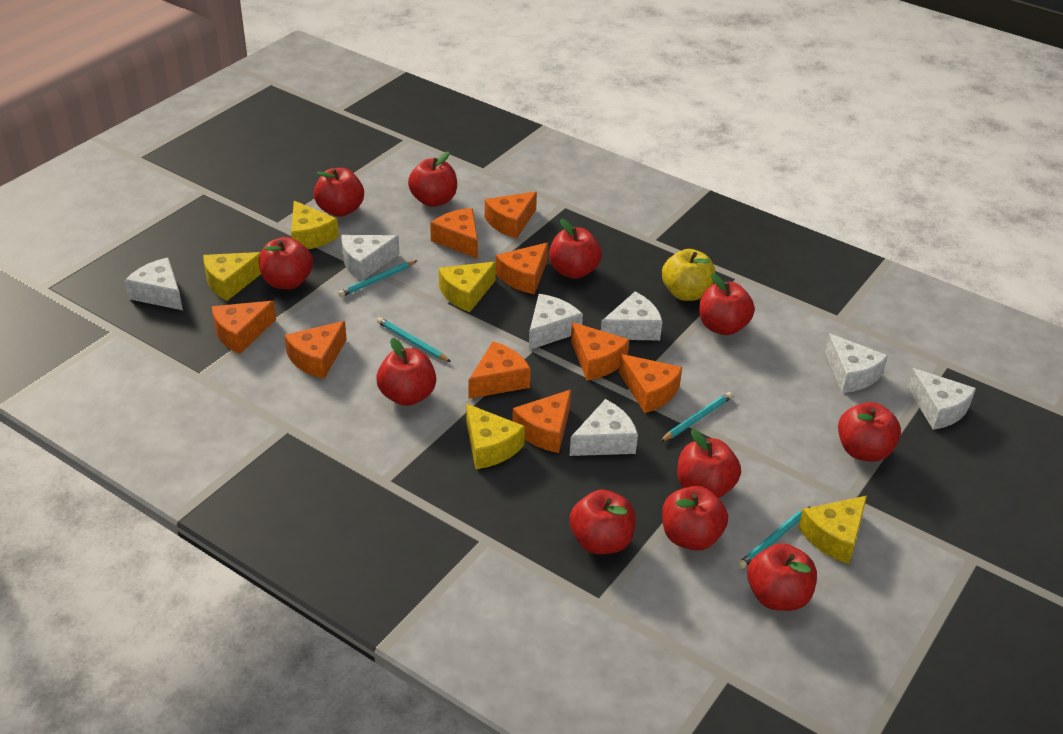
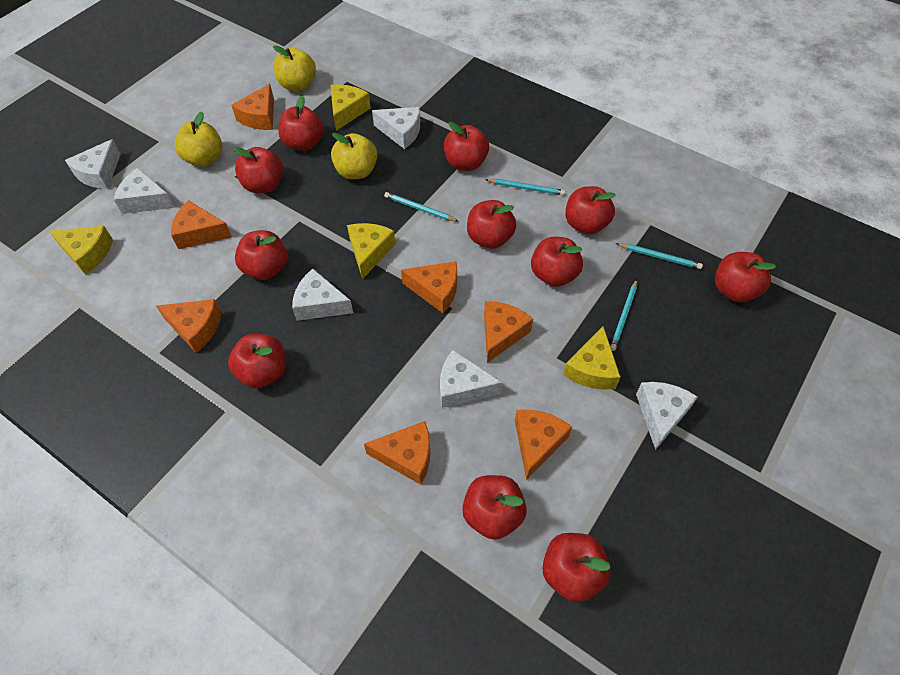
orange cheese: [212,301,276,354] [284,321,347,379] [430,208,478,259] [469,341,531,399] [485,192,537,239] [496,243,548,294] [512,390,571,453] [571,322,629,381] [619,354,682,413] = 9 -> [156,299,221,353] [171,200,232,249] [231,84,274,130] [364,421,430,485] [401,261,457,313] [484,301,533,363] [515,410,572,480] = 7
white cheese: [124,257,183,310] [342,235,399,281] [529,294,583,350] [569,399,638,456] [601,292,662,340] [825,333,888,393] [907,368,976,430] = 7 -> [65,139,121,189] [114,168,174,214] [292,269,353,321] [372,107,420,149] [440,350,502,408] [636,382,698,450] = 6
yellow apple: [662,249,715,301] = 1 -> [174,112,222,167] [273,45,316,91] [331,133,377,179] = 3
yellow cheese: [203,252,261,301] [291,201,339,249] [439,262,496,312] [466,404,525,469] [798,495,867,564] = 5 -> [49,226,113,275] [330,85,371,131] [347,223,396,279] [563,326,621,390] = 4

